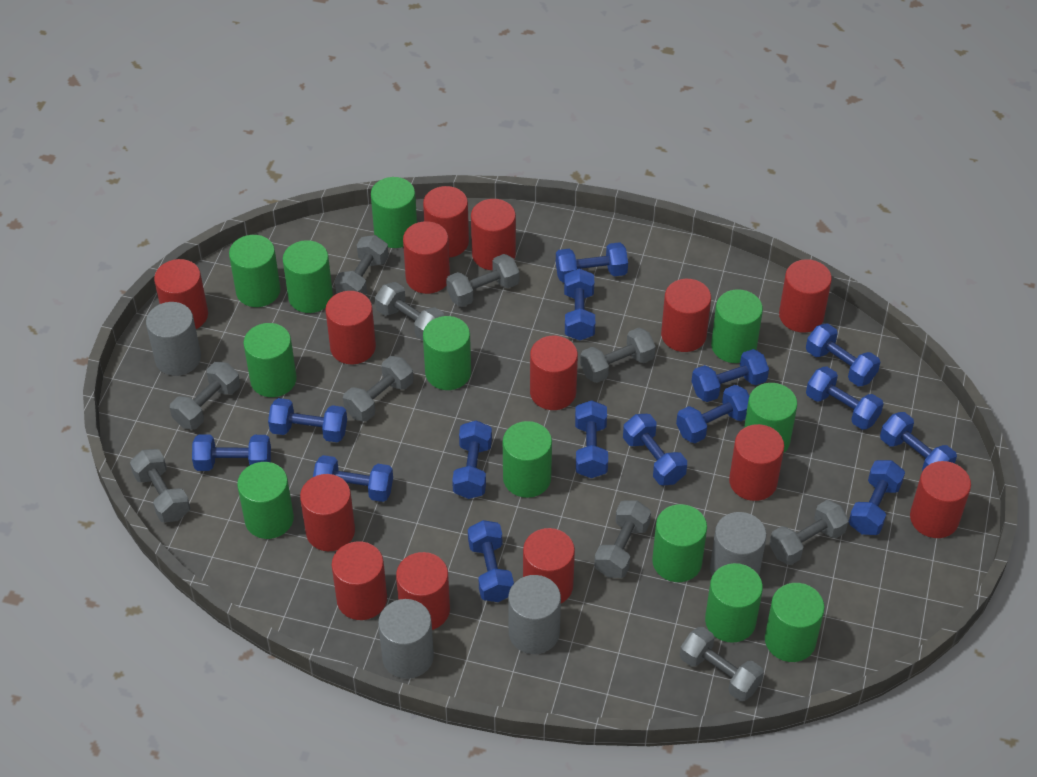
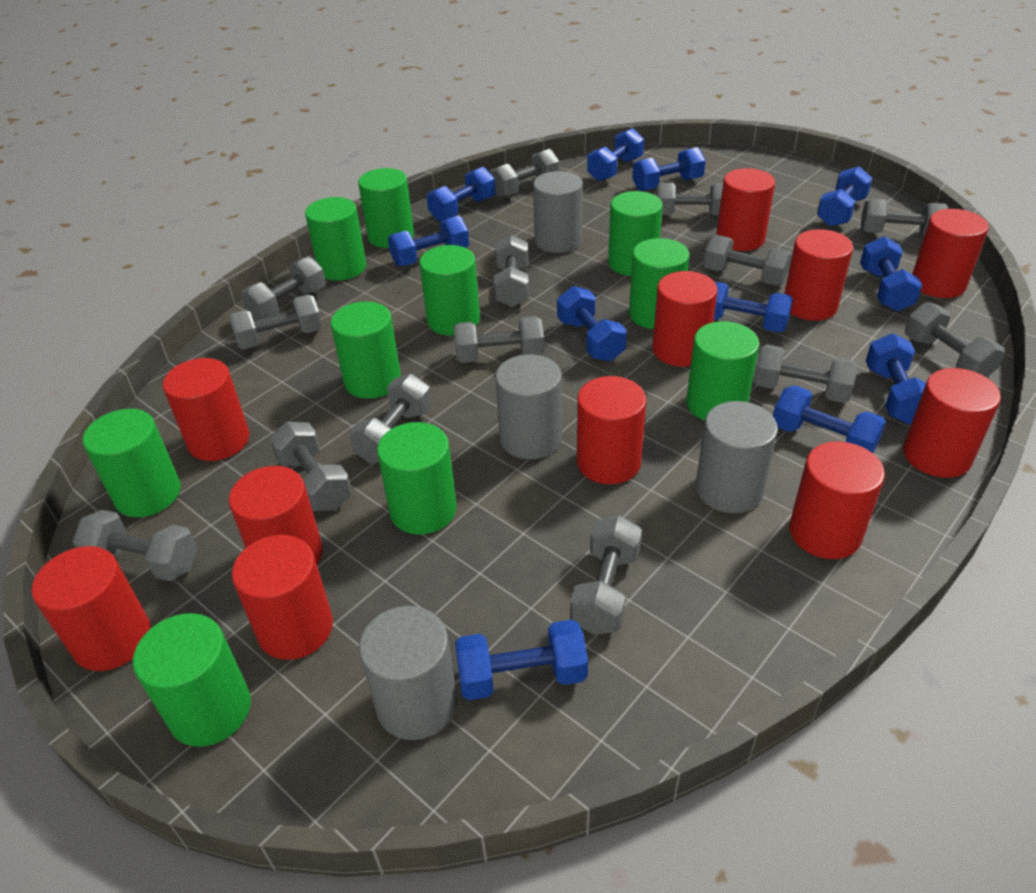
blue dumbbell: [192,435,271,471] [268,398,347,442] [313,455,393,502] [452,420,492,499] [468,520,514,602] [556,242,628,283] [564,268,595,341] [575,400,608,478] [623,414,687,486] [676,385,749,443] [691,349,769,402] [806,323,880,386] [806,366,884,430] [849,460,905,535] [880,412,957,471] = 15 -> [388,216,469,267] [427,167,496,222] [455,620,588,700] [557,286,627,361] [587,128,644,181] [632,147,706,191] [714,281,793,333] [773,385,886,453] [817,166,872,227] [860,236,922,311] [866,333,926,424] = 11
green cylinder: [229,235,281,307] [237,462,294,539] [243,323,297,397] [283,240,333,313] [371,177,417,248] [423,316,471,390] [503,421,552,498] [652,504,707,582] [705,563,763,643] [711,289,763,363] [744,383,797,453] [765,583,825,662] = 12 -> [83,409,181,517] [133,613,251,747] [305,197,366,281] [331,301,401,399] [358,168,414,248] [377,422,457,535] [419,245,480,336] [608,191,663,276] [629,238,689,329] [686,321,759,421] = 10
grey dumbbell: [130,449,190,522] [170,362,240,430] [334,235,389,295] [343,356,414,422] [375,282,444,341] [446,254,519,307] [580,328,656,383] [594,500,651,578] [680,627,764,701] [769,500,849,565] = 10 -> [72,510,198,581] [229,295,322,349] [241,256,326,320] [270,422,352,511] [349,374,432,464] [454,316,544,363] [490,149,560,198] [493,235,529,307] [570,515,642,635] [656,183,723,216] [703,235,792,285] [753,345,858,403] [861,199,948,237] [905,302,1005,377] = 14
red cylinder: [154,259,208,329] [300,474,355,551] [325,291,376,364] [332,541,387,620] [396,552,450,630] [403,221,450,294] [423,186,469,257] [471,199,516,270] [523,528,575,603] [530,336,578,410] [661,279,711,352] [729,424,784,501] [779,259,832,333] [910,461,971,538] = 14 -> [32,546,151,671] [163,358,249,461] [229,466,323,564] [232,535,333,660] [577,376,646,484] [652,271,717,367] [716,168,775,251] [784,229,853,321] [789,441,885,559] [903,368,1001,478] [912,209,989,298] = 11

